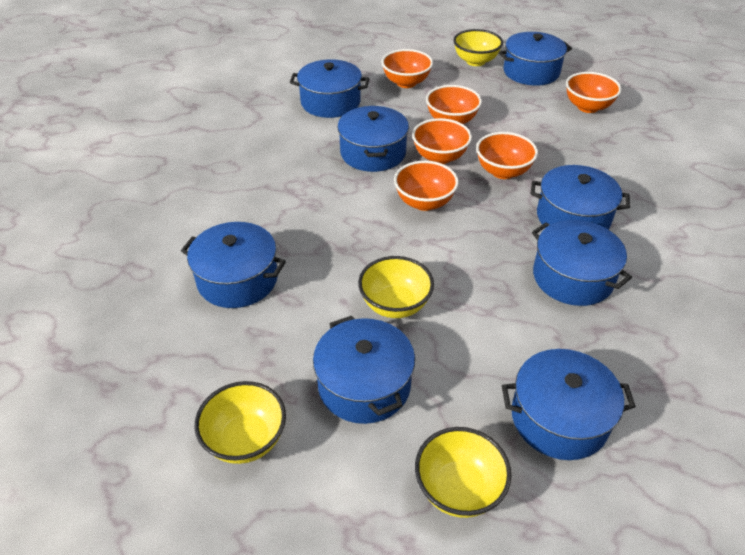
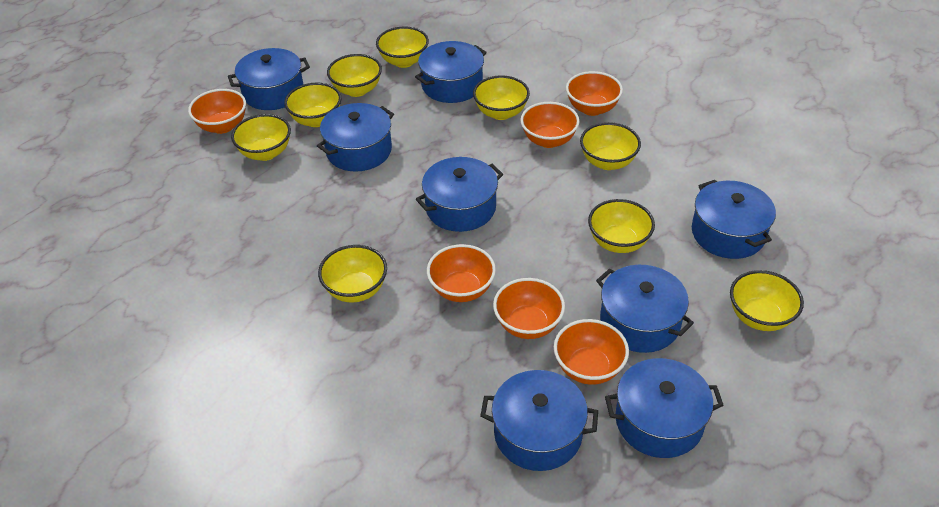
yellow bowl: [194,381,286,464] [358,256,434,318] [415,427,511,518] [453,29,503,66] = 4 -> [231,114,291,161] [284,83,341,127] [318,245,387,303] [327,54,382,97] [376,26,429,68] [473,75,530,120] [580,122,641,170] [588,199,655,253] [730,270,804,331] = 9

